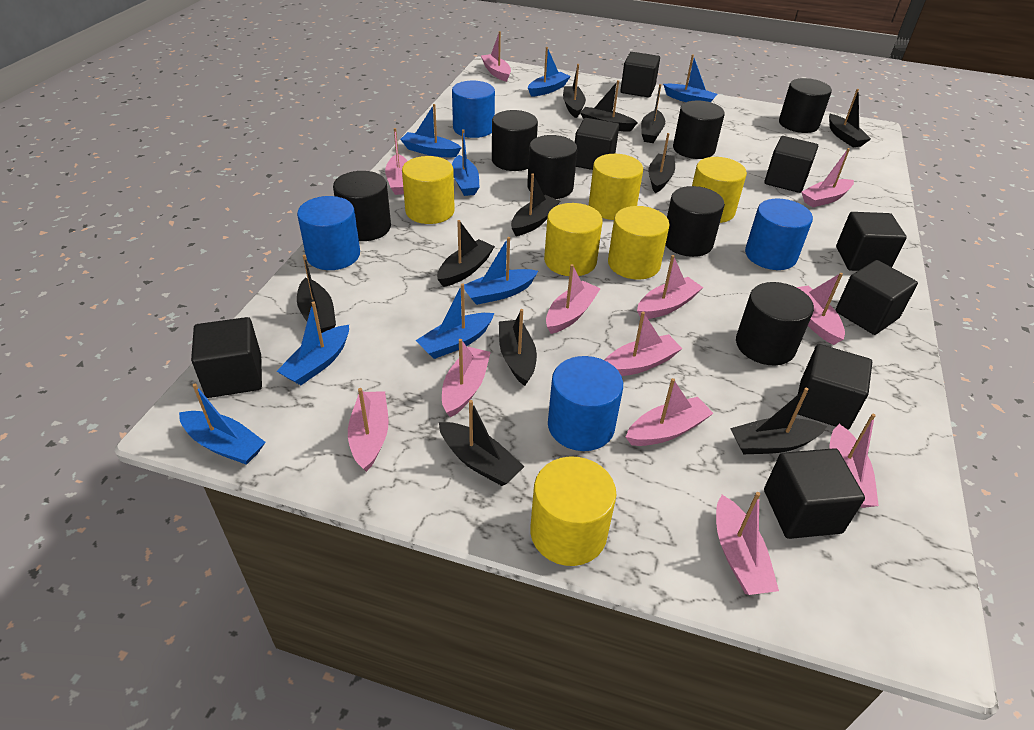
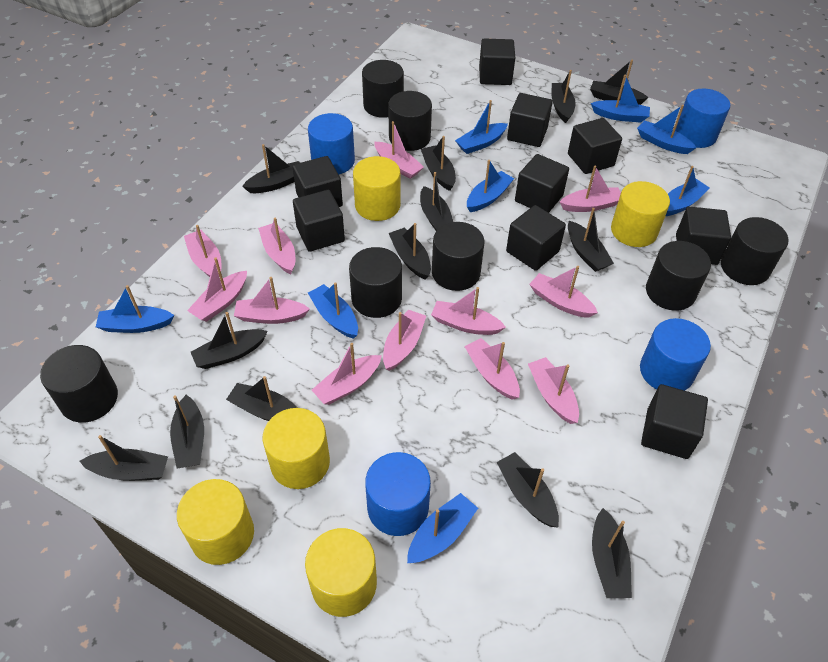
black boat: [297,255,336,333] [437,220,495,287] [439,400,525,486] [499,309,537,386] [511,173,560,236] [563,64,586,118] [580,80,638,132] [641,84,665,143] [648,133,675,193] [730,388,827,454] [829,89,871,147] = 11 -> [80,435,168,481] [170,395,204,468] [191,312,268,369] [226,376,298,421] [242,144,300,193] [389,223,431,280] [420,172,453,231] [421,136,456,191] [497,452,559,528] [552,70,576,123] [568,208,614,272] [590,60,648,105] [592,508,632,598] = 13
black cube: [191,317,262,398] [575,118,619,170] [620,52,660,97] [764,136,818,193] [764,448,865,539] [798,344,872,430] [835,260,918,335] [836,212,907,271] = 8 -> [293,156,343,207] [293,190,345,252] [479,39,515,85] [506,205,566,271] [507,93,553,147] [515,154,569,213] [568,118,622,174] [641,384,708,459] [676,207,731,265] = 9
yellow cylinder: [402,156,455,224] [530,457,616,566] [544,203,603,276] [589,154,643,220] [608,206,670,280] [692,157,747,223] = 6 -> [177,479,254,565] [263,408,330,489] [305,528,377,617] [353,156,400,221] [611,181,670,247] = 5

